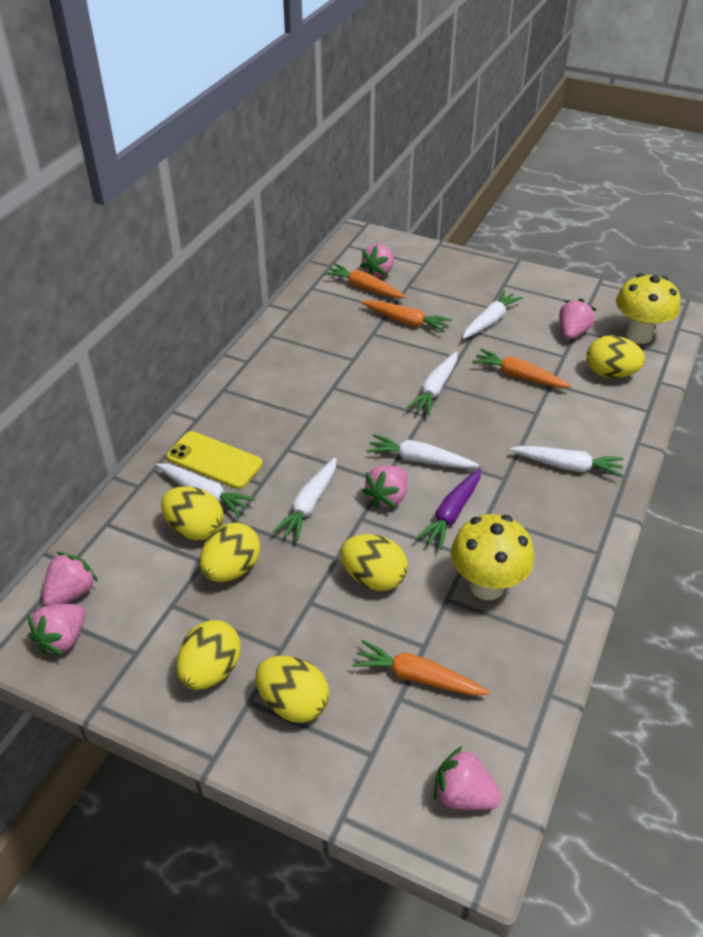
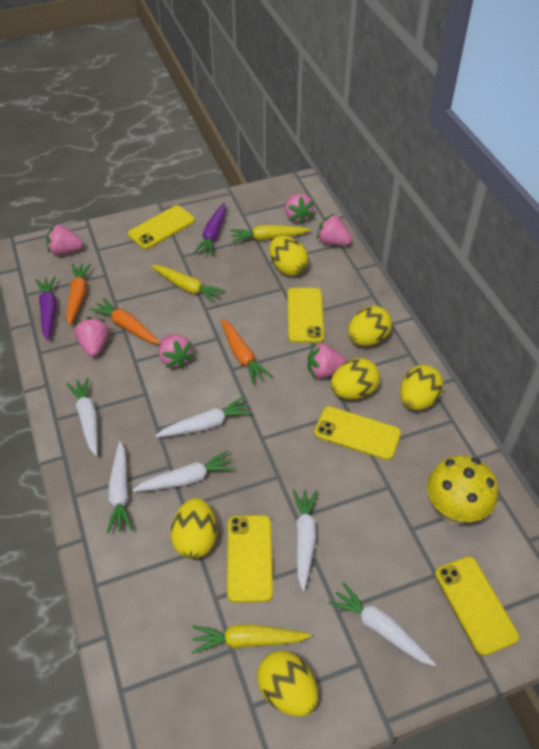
orange carrot: [324,264,406,298] [352,640,490,696] [361,300,452,332] [472,349,572,388] = 4 -> [66,263,92,326] [89,298,160,344] [221,319,272,384] = 3
purple carrot: [416,468,481,549] = 1 -> [36,276,56,341] [194,203,226,256] = 2
yellow carrot: none = 0 -> [151,265,225,304] [192,624,312,654] [230,225,310,243] = 3
yellow mushroom: [451,514,534,600] [616,273,680,344] = 2 -> [427,456,498,525] = 1
yellow phone: [166,431,263,489] = 1 -> [128,205,195,249] [227,515,273,603] [287,288,324,343] [314,406,401,460] [435,556,519,656] = 5

